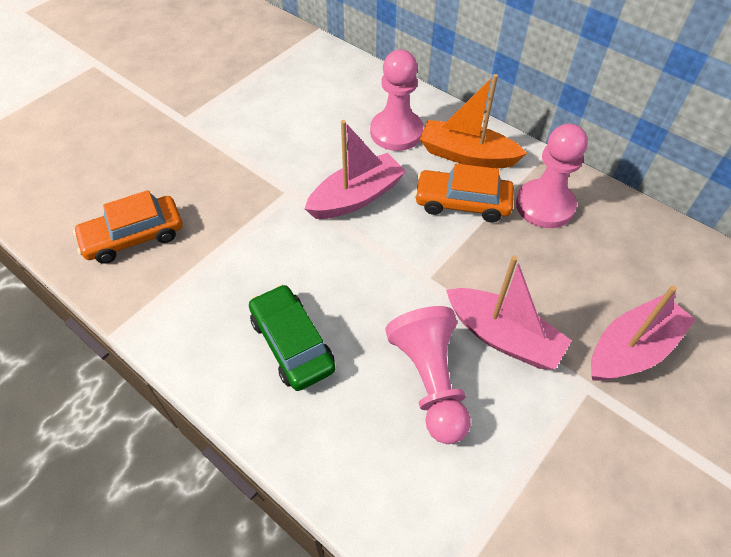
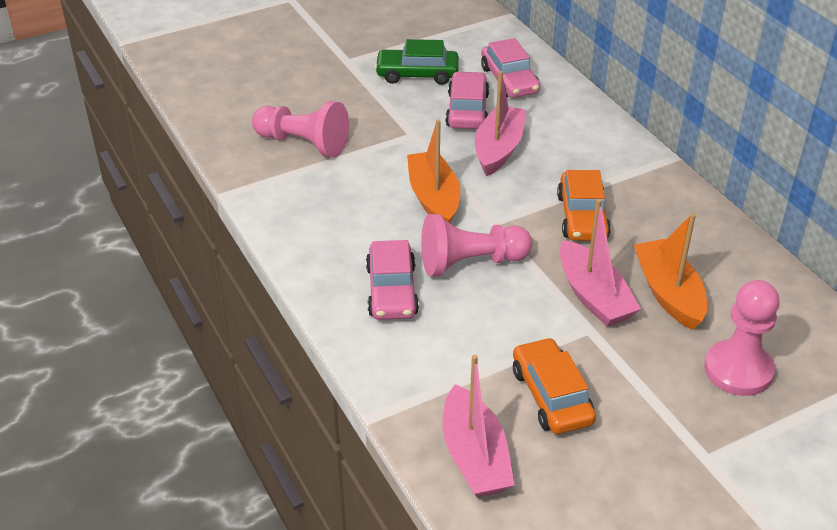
orange boat: [420,74,527,168] = 1 -> [407,119,460,223] [634,213,707,330] = 2
pink car: none = 0 -> [366,240,419,320] [445,71,489,129] [481,38,540,98] = 3

